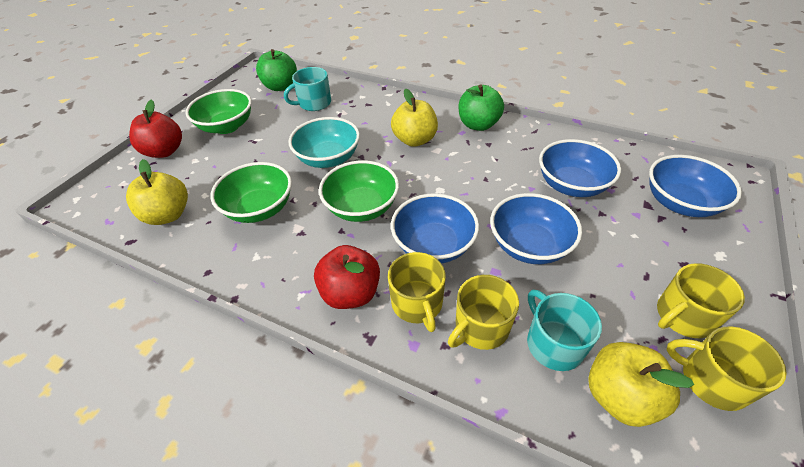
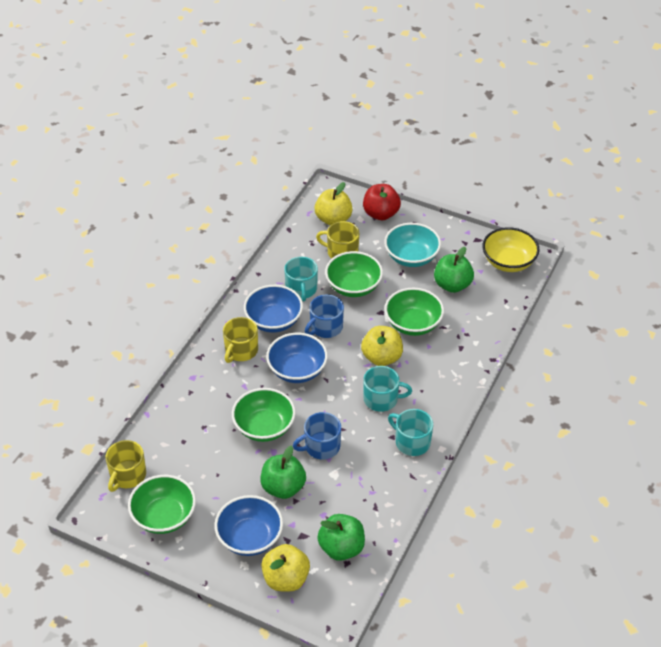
blue bowl: [391,193,479,263] [490,193,582,264] [539,139,621,197] [649,155,742,217] = 4 -> [214,495,283,556] [244,285,303,333] [266,333,328,383] = 3
blue mug: none = 0 -> [293,412,341,460] [305,295,344,338] = 2
green apple: [256,49,297,91] [459,84,504,131] = 2 -> [260,445,306,499] [317,514,365,561] [434,247,474,293] = 3
green bowl: [185,89,252,134] [210,162,292,223] [319,160,399,222] = 3 -> [128,475,196,534] [232,388,296,442] [325,251,383,297] [385,288,444,336] = 4
red apple: [129,100,182,158] [314,245,380,309] = 2 -> [363,184,401,220] = 1
turquoise mug: [284,67,331,111] [527,290,602,371] = 2 -> [284,257,318,302] [363,366,412,412] [388,409,433,456] = 3
yellow bowl: none = 0 -> [482,227,540,272] = 1
yellow mug: [388,252,446,332] [448,275,519,350] [657,263,745,338] [666,326,787,411] = 4 -> [106,440,146,492] [223,317,258,363] [316,221,359,259] = 3

